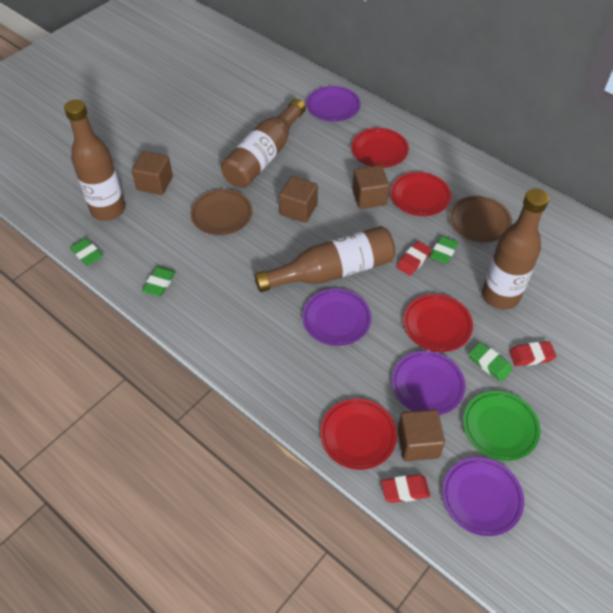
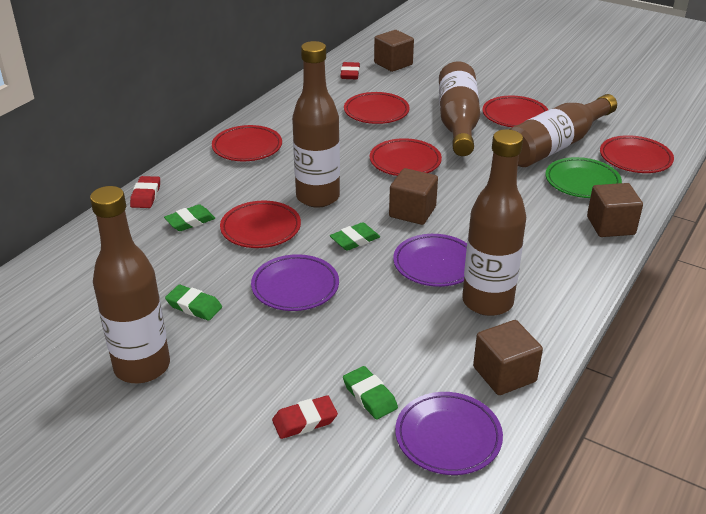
brown bottle: [64,99,125,221] [221,99,306,188] [254,226,395,292] [482,189,549,310] = 4 -> [90,186,170,383] [292,41,340,208] [439,61,480,156] [462,129,526,316] [509,94,617,167] = 5
brown plate: [191,189,252,235] [449,196,512,243] = 2 -> none = 0
purple plate: [302,289,371,346] [306,86,361,122] [392,351,465,415] [442,457,524,536] = 4 -> [251,254,339,311] [393,234,467,287] [395,392,503,475] = 3
red plate: [320,399,397,470] [351,128,409,168] [390,172,451,216] [403,294,473,352] = 4 -> [212,125,282,161] [220,201,301,248] [344,92,410,124] [370,138,442,176] [482,96,548,127] [600,135,674,173] = 6

